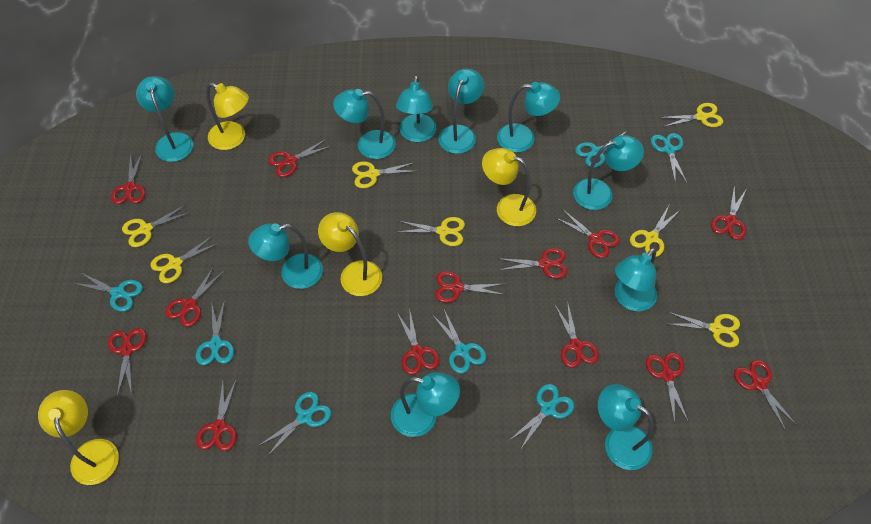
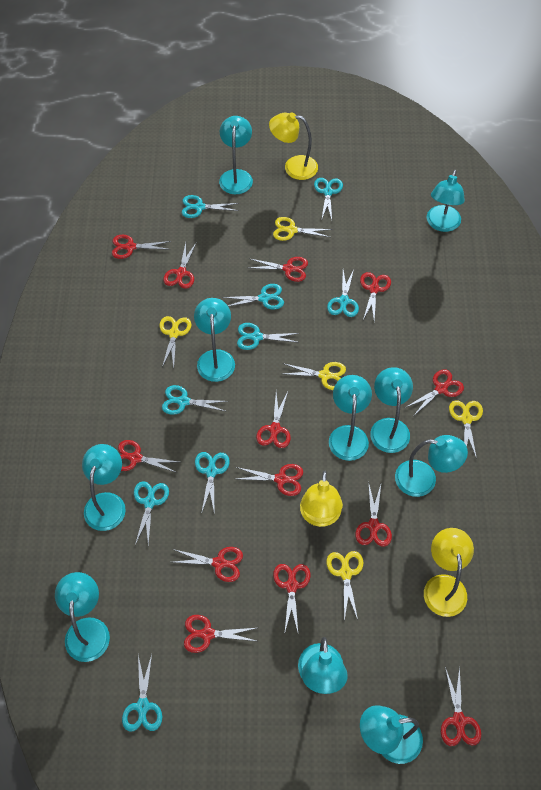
turquoise scissors: [73,272,143,312] [196,300,234,365] [258,392,331,455] [433,310,486,374] [510,384,574,450] [575,130,635,168] [651,133,687,184] = 7 -> [122,654,162,731] [134,481,169,546] [162,385,228,415] [182,195,239,218] [195,452,230,515] [222,284,284,310] [237,323,300,350] [314,178,343,221] [327,269,359,317] = 9
yellow lamp: [38,390,119,485] [206,83,249,150] [318,212,382,296] [482,148,536,226] = 4 -> [269,112,318,180] [300,471,343,527] [424,528,474,617] = 3
yellow scissors: [122,205,191,247] [151,235,219,283] [352,161,417,188] [398,217,465,246] [630,206,680,257] [660,103,723,127] [668,312,740,348] = 7 -> [159,316,191,367] [273,217,332,241] [283,362,346,390] [326,551,363,621] [449,400,483,459] = 5

